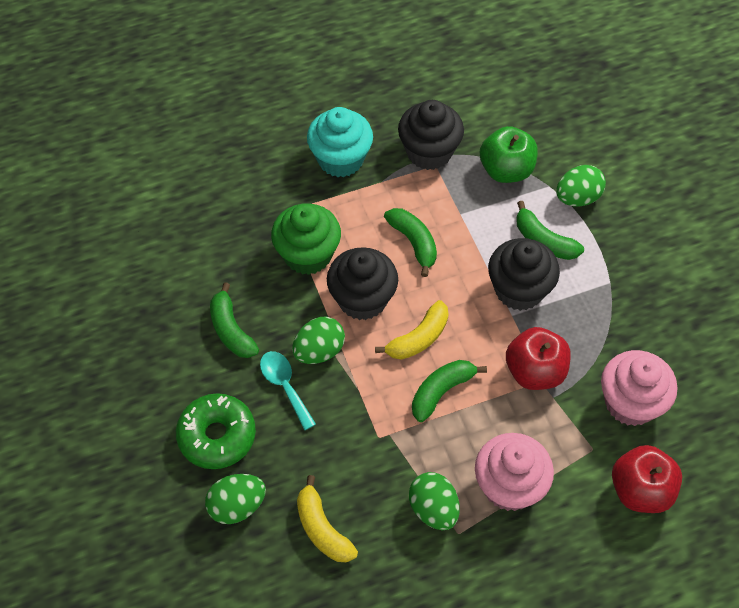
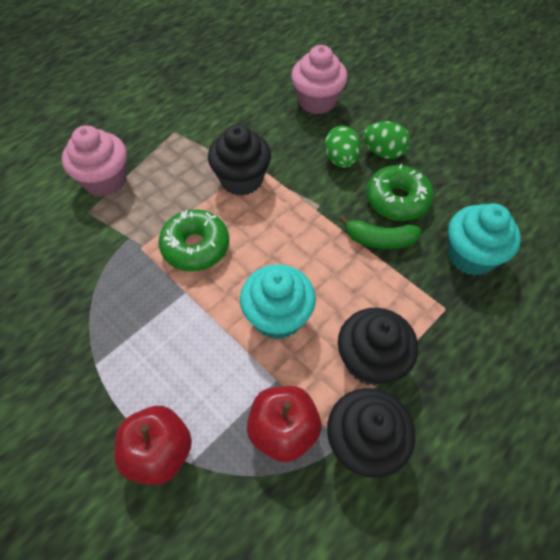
green apple: [480,126,538,183] = 1 -> none = 0
green banana: [210,282,259,358] [384,208,437,277] [412,360,487,422] [516,201,584,260] = 4 -> [339,216,421,249] = 1
green cupcake: [271,203,341,275] = 1 -> none = 0
green donut: [176,393,256,469] = 1 -> [158,210,229,271] [366,164,434,221] = 2
green egg: [205,474,266,524] [292,317,345,364] [409,472,460,530] [556,165,606,207] = 4 -> [325,126,361,168] [363,121,410,159] = 2
turquoise cupcake: [307,107,373,177] = 1 -> [240,264,316,339] [448,203,521,276] = 2
turquoise spoon: [260,351,316,430] = 1 -> none = 0
yellow banana: [297,475,358,562] [375,300,449,359] = 2 -> none = 0

